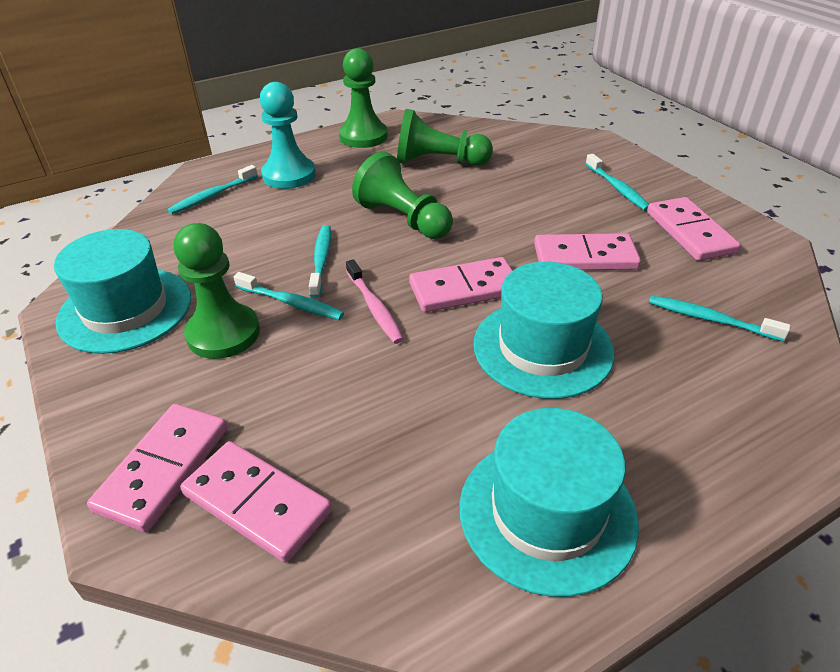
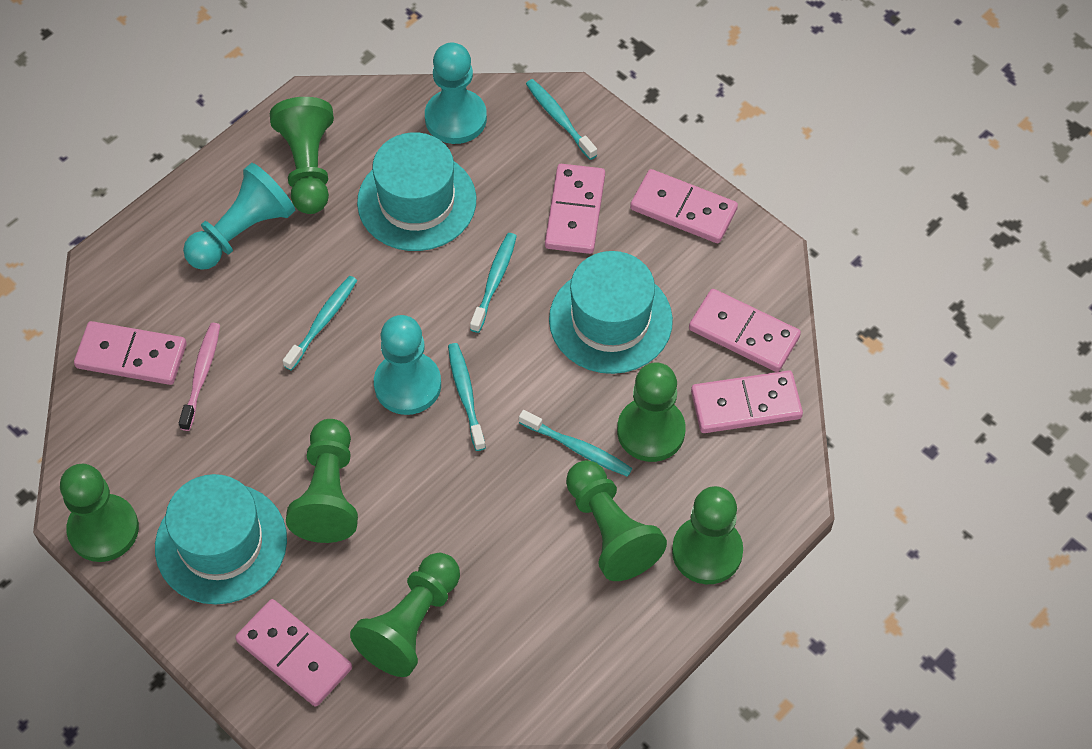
green pawn: [174,223,260,359] [339,48,388,148] [352,151,453,239] [397,109,493,166] = 4 -> [60,464,139,562] [270,97,334,214] [286,419,358,543] [350,553,460,677] [566,460,667,581] [617,362,686,462] [672,486,743,584] = 7
pink domino: [87,404,227,532] [180,441,332,563] [409,257,513,312] [534,233,641,270] [647,197,741,261] = 5 -> [74,321,187,385] [235,599,352,707] [545,164,605,254] [630,169,738,243] [689,289,801,372] [691,370,803,433] = 6
turquoise pawn: [260,82,316,189] = 1 -> [183,163,295,270] [374,315,441,415] [425,43,487,144] = 3

